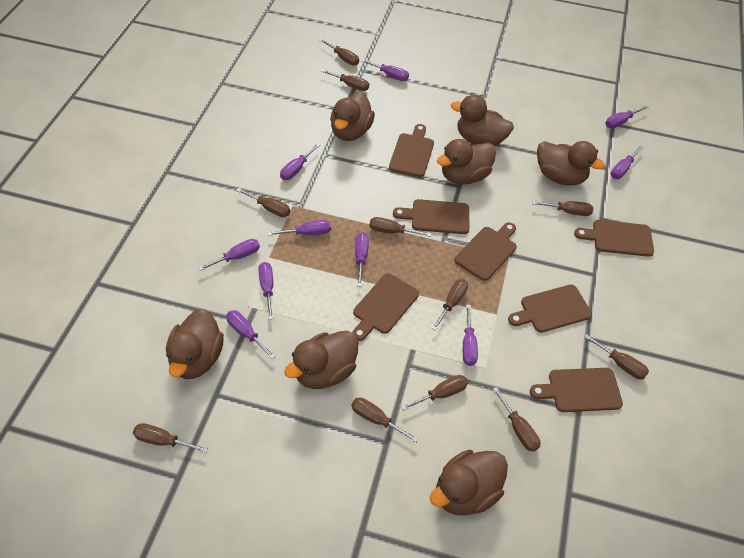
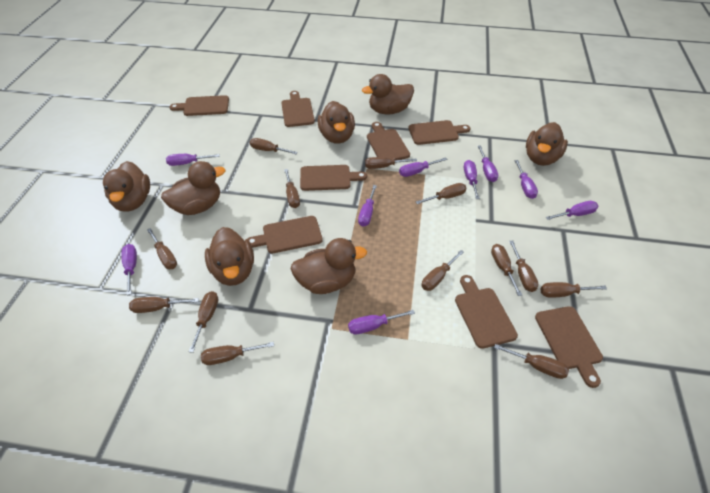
brown cutting board: [352,273,419,341] [389,124,434,177] [393,199,469,234] [454,222,517,281] [508,285,592,333] [530,368,623,412] [574,220,654,257] = 7 -> [170,95,229,116] [247,216,323,253] [281,91,315,127] [300,165,367,191] [367,122,410,160] [408,120,471,145] [455,275,518,349] [535,306,603,388] = 8
brown screwdriver: [133,423,208,453] [236,188,290,217] [320,39,359,66] [321,69,369,91] [352,397,418,443] [369,217,432,237] [401,375,468,411] [432,279,468,330] [493,387,540,452] [532,201,593,216] [584,334,649,380] = 11 -> [129,297,199,313] [147,228,177,269] [189,291,218,353] [201,342,274,365] [250,138,298,154] [284,169,300,208] [365,157,417,169] [416,183,467,204] [421,250,464,291] [491,244,522,296] [494,344,569,379] [509,241,538,292] [541,282,607,298] = 13
purple screwdriver: [198,239,260,271] [226,310,276,359] [258,262,273,319] [268,220,331,236] [280,143,320,180] [355,232,369,286] [361,59,409,81] [463,305,478,366] [605,105,648,128] [611,145,644,179] = 10 -> [121,244,137,295] [166,154,220,166] [348,310,415,335] [358,185,377,227] [399,157,448,177] [464,160,480,199] [478,145,498,182] [515,160,538,199] [546,201,598,220] = 9

